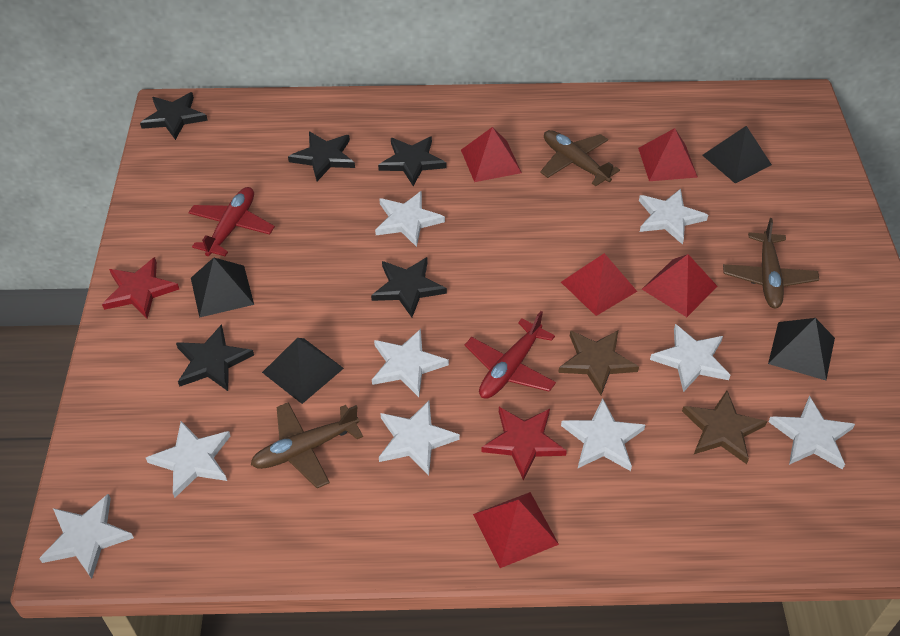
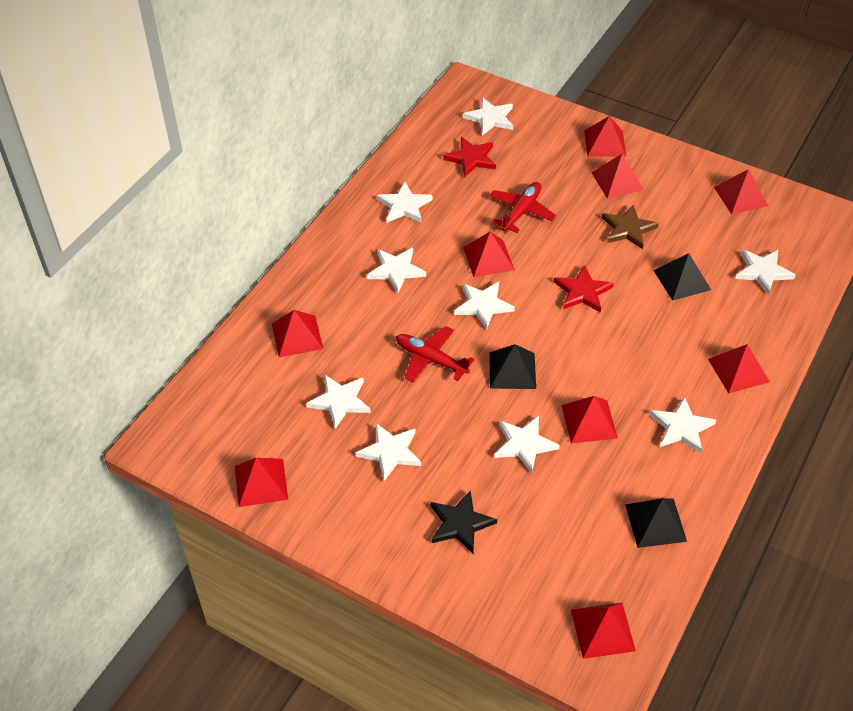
black pyramid: [191,258,254,318] [262,338,344,404] [702,126,772,183] [768,318,835,380] = 4 -> [489,344,536,389] [625,498,687,548] [653,253,711,301] = 3
black star: [140,92,208,140] [176,324,254,391] [288,131,355,181] [371,257,447,317] [378,136,446,186] = 5 -> [431,490,497,554] = 1
brown plane: [251,402,363,488] [540,130,620,186] [723,218,819,308] = 3 -> none = 0
brown star: [558,330,639,395] [682,390,767,464] = 2 -> [602,205,659,249] = 1
red pyramid: [461,127,522,182] [473,492,559,568] [561,253,637,316] [638,128,698,181] [642,254,718,317] = 5 -> [235,458,288,507] [272,310,323,357] [463,232,515,277] [562,396,618,443] [571,603,636,659] [584,116,626,157] [591,154,644,199] [708,344,770,394] [714,169,768,214] = 9

